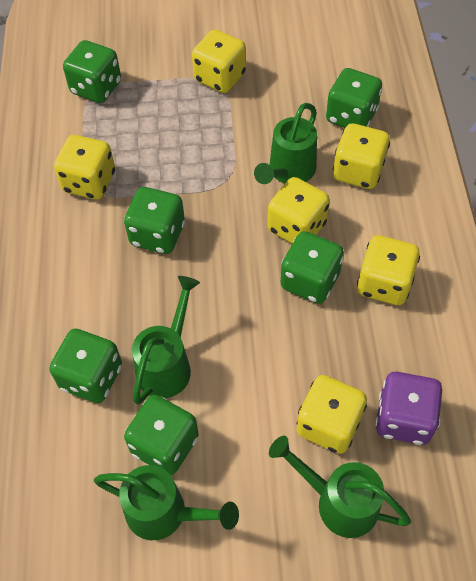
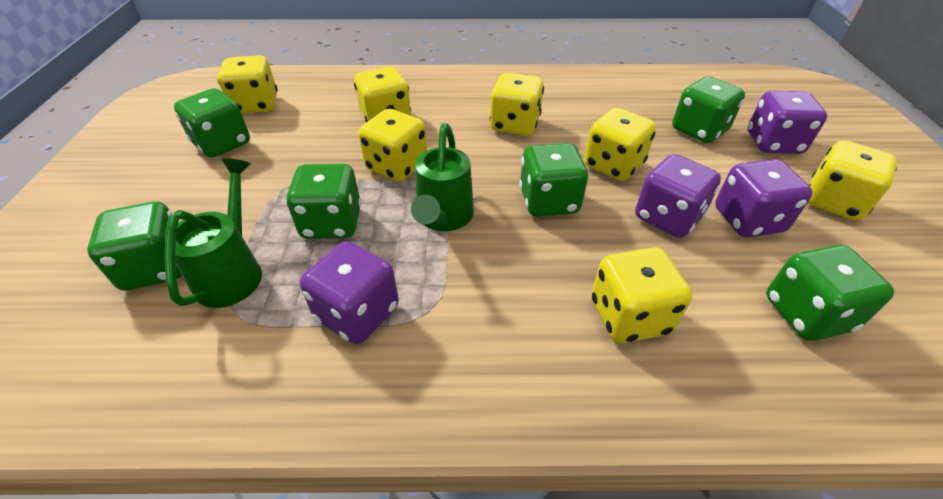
green watering can: [94,465,239,540] [132,276,200,405] [254,103,317,184] [269,436,411,538] = 4 -> [165,158,262,308] [411,123,474,231] = 2
purple dice: [375,372,442,445] = 1 -> [300,241,399,344] [635,154,721,238] [715,159,813,237] [748,91,827,154] = 4
yellow dice: [54,135,115,200] [192,29,246,93] [268,177,330,244] [297,375,367,454] [333,123,390,189] [357,235,420,305] = 6 -> [218,55,278,114] [354,66,411,122] [358,109,427,182] [490,73,544,136] [584,108,656,181] [592,247,692,343] [808,140,897,220] = 7

